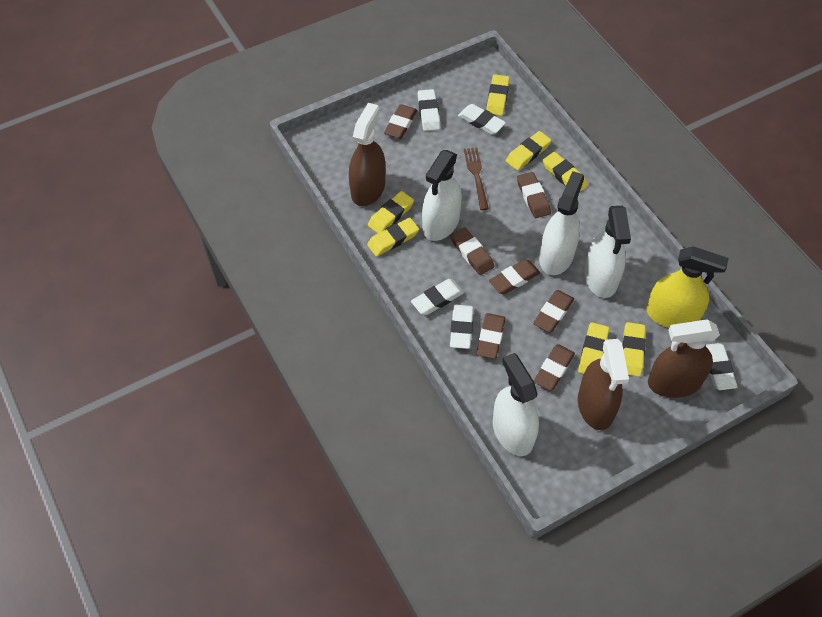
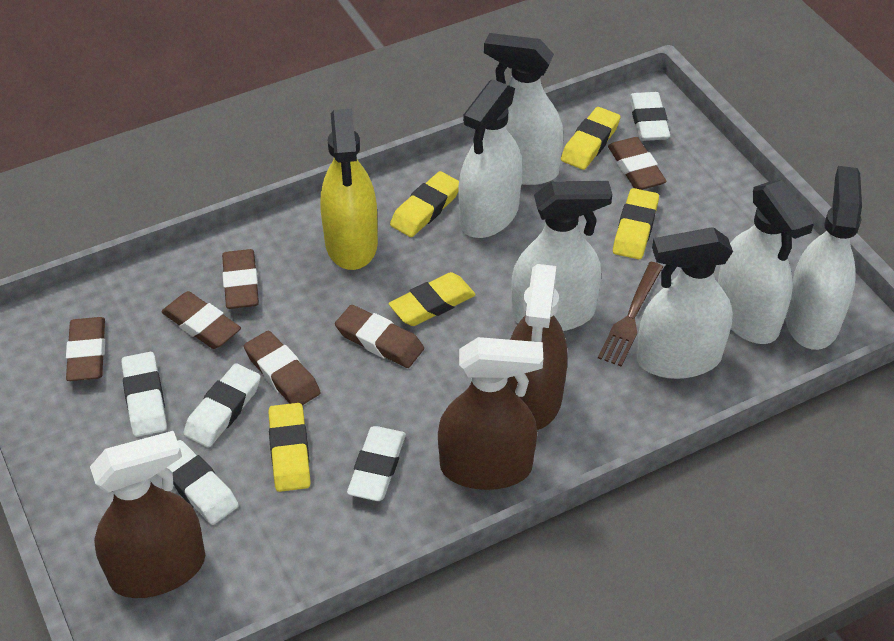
brown eraser: [384,104,417,139] [451,227,494,275] [476,313,506,359] [489,259,540,295] [517,172,551,218] [533,290,574,333] [534,344,575,391] = 7 -> [66,317,105,381] [161,291,241,349] [222,249,259,309] [244,331,321,405] [335,305,424,368] [608,137,667,190] = 6
white spray bottle: [422,150,462,241] [493,353,539,456] [539,171,584,275] [584,206,631,298] = 4 -> [458,79,522,238] [484,33,564,185] [511,181,612,331] [636,227,733,379] [718,180,814,344] [785,166,862,350] = 6
yellow eraser: [367,217,419,256] [368,191,414,233] [486,74,510,116] [506,131,551,170] [543,152,588,191] [578,322,609,374] [622,322,646,377] = 7 -> [268,403,311,492] [389,272,476,326] [390,171,459,237] [561,107,621,170] [613,188,659,259] = 5

